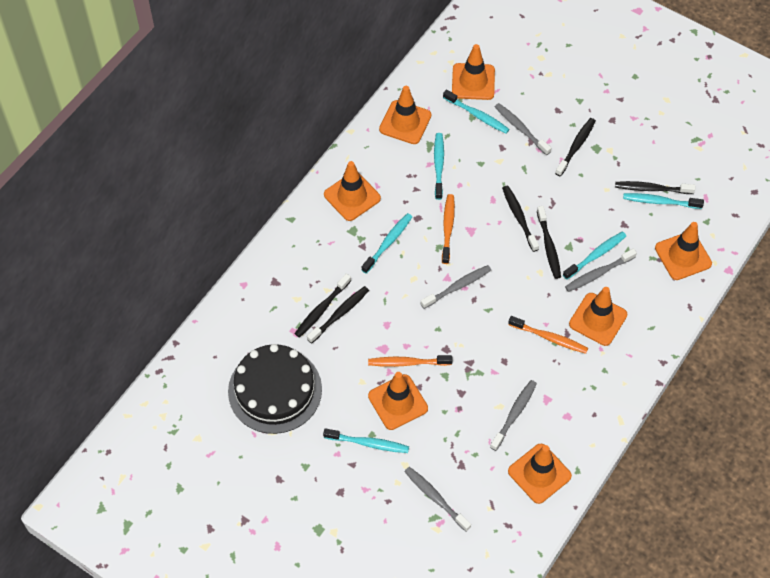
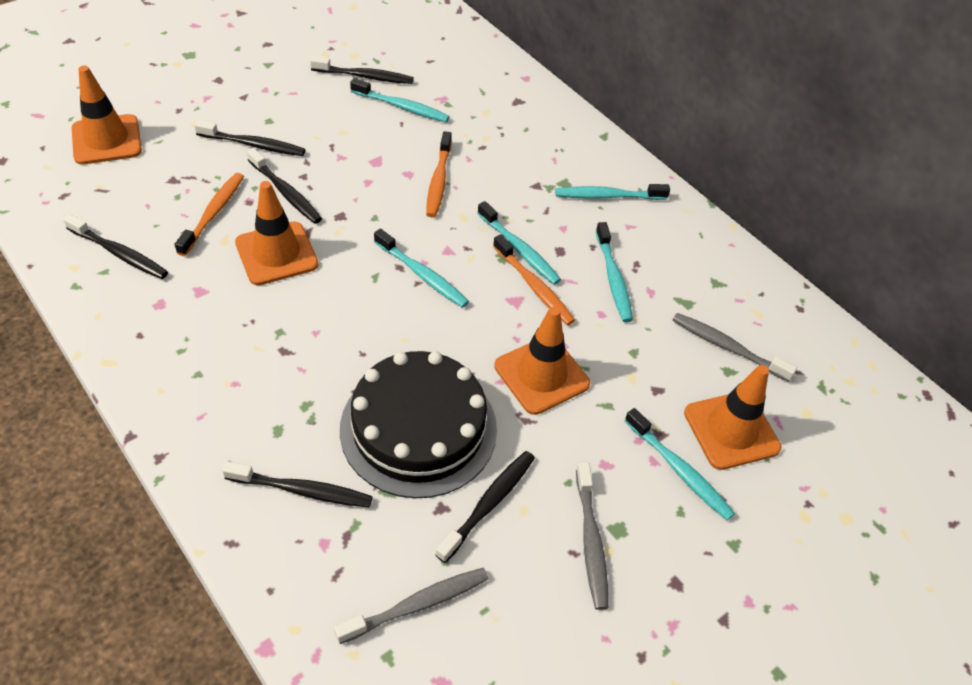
grey toothbrush: [404,467,471,532] [421,265,491,309] [490,380,537,451] [495,103,551,155] [565,249,637,292] = 5 -> [334,568,489,644] [576,462,608,610] [672,313,797,382] = 3
orange traffic cone: [324,161,381,221] [368,372,428,430] [379,86,431,144] [452,44,495,100] [508,444,572,504] [569,287,627,346] [655,222,712,280] = 7 -> [72,66,142,165] [235,181,318,285] [494,307,590,415] [684,365,781,470] = 4

